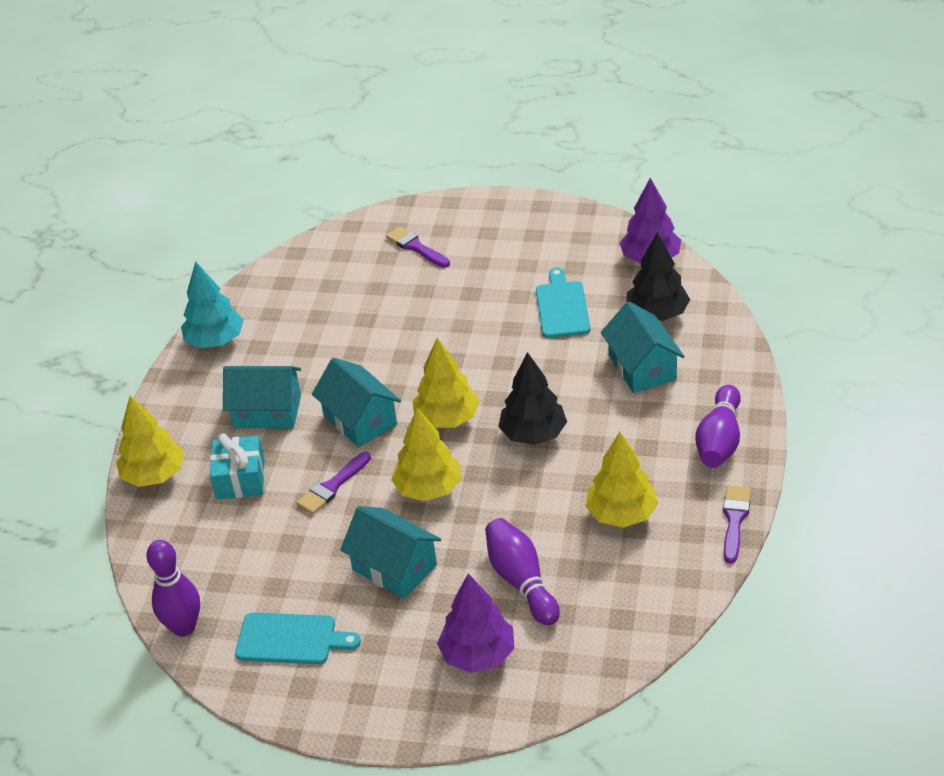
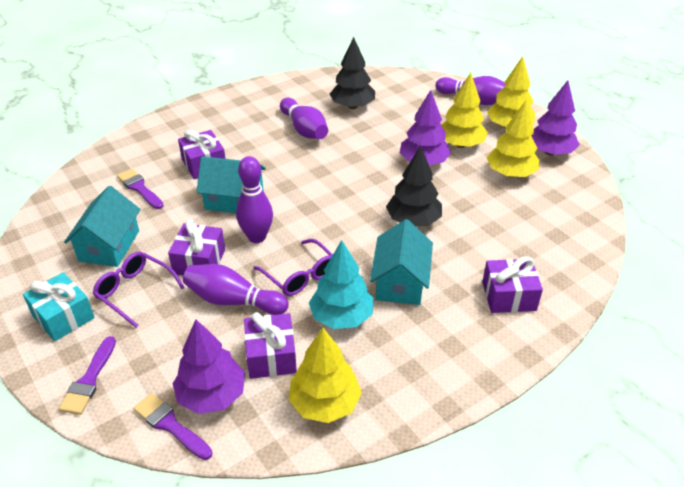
purple bowling pin: [146,540,200,637] [485,518,560,625] [696,385,741,468] = 3 -> [183,264,289,315] [236,156,273,243] [280,98,328,139] [436,76,506,105] = 4
purple gift: none = 0 -> [168,219,225,276] [178,130,225,179] [244,312,297,379] [482,256,543,313] = 4
purple glasses: none = 0 -> [93,252,185,328] [253,239,333,296] = 2
purple tree: [437,573,514,673] [619,178,681,264] = 2 -> [173,319,245,414] [400,90,451,165] [531,80,580,155] = 3
turquoise cutting board: [235,612,361,664] [536,268,590,338] = 2 -> none = 0
turquoise house: [223,366,301,428] [312,357,401,448] [340,506,441,598] [601,301,685,393] = 4 -> [64,186,141,267] [196,156,266,213] [370,219,433,305] = 3

